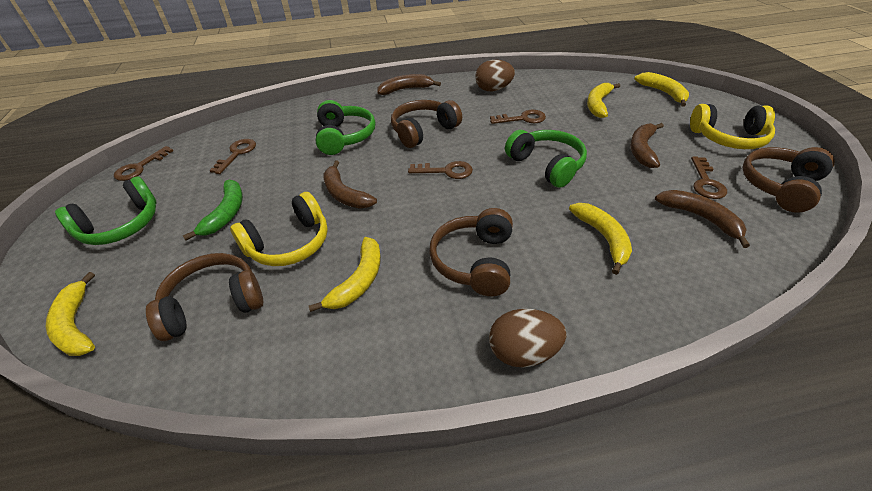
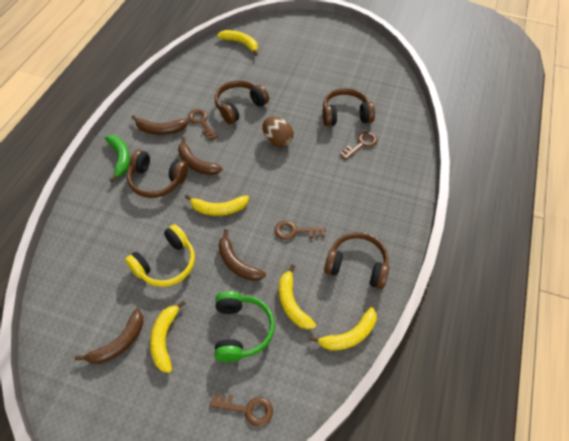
brown egg: [475,60,515,91] [489,309,567,368] = 2 -> [263,117,294,147] = 1
brown key: [114,146,173,181] [210,139,256,174] [408,161,473,179] [490,110,546,124] [691,156,727,199] = 5 -> [188,109,218,140] [210,394,273,427] [274,221,326,240] [340,132,377,160] = 4
green headphones: [55,176,156,245] [316,100,375,155] [505,130,587,188] = 3 -> [214,291,275,362] = 1
yellow headphones: [230,192,328,266] [690,104,775,149] = 2 -> [125,224,195,287] = 1

